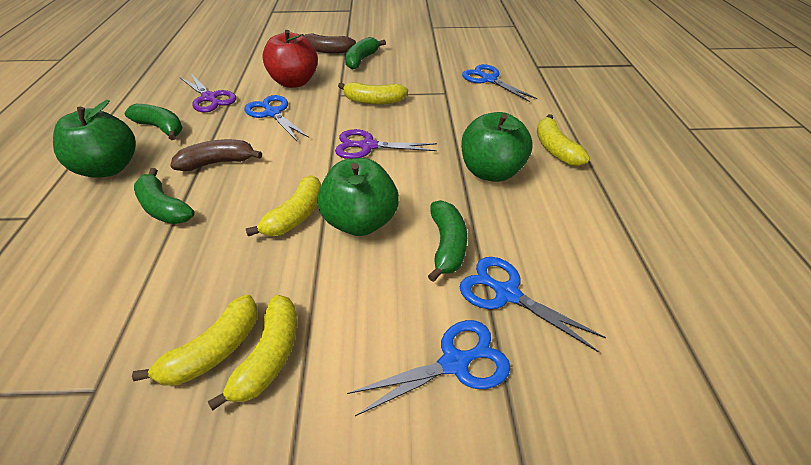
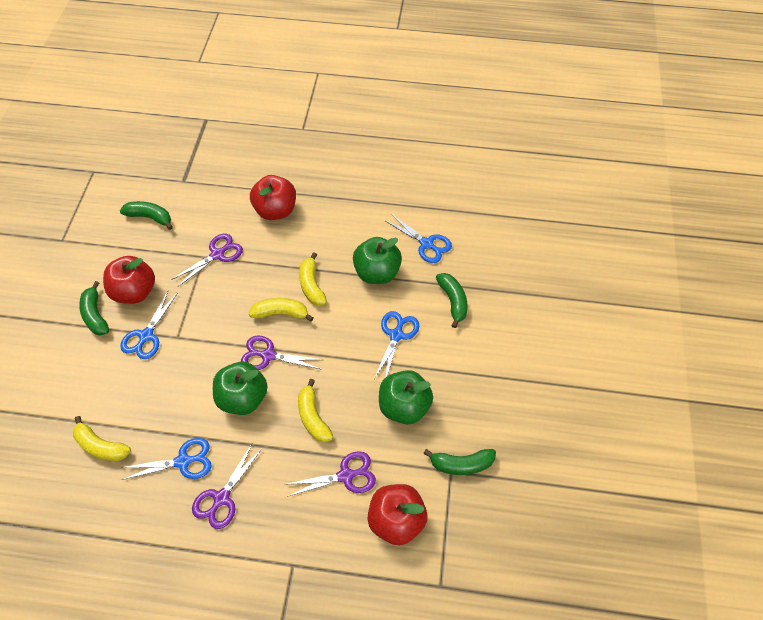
brown banana: [170,139,262,171] [300,33,356,53] = 2 -> none = 0
purple scissors: [181,74,236,113] [335,129,437,159] = 2 -> [171,234,243,287] [192,444,262,529] [241,335,323,370] [284,451,376,497] = 4
red apple: [262,30,318,88] = 1 -> [103,256,155,304] [250,175,296,220] [368,484,428,545] = 3
yellow banana: [132,294,258,386] [207,295,297,411] [246,175,321,236] [338,82,408,105] [537,114,590,166] = 5 -> [73,416,131,461] [249,298,314,322] [298,379,333,442] [299,253,327,306] = 4

